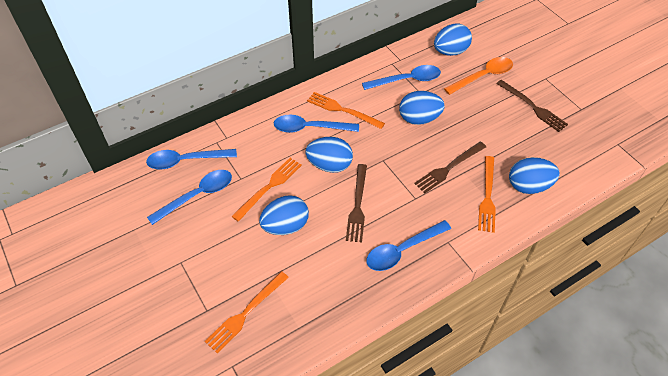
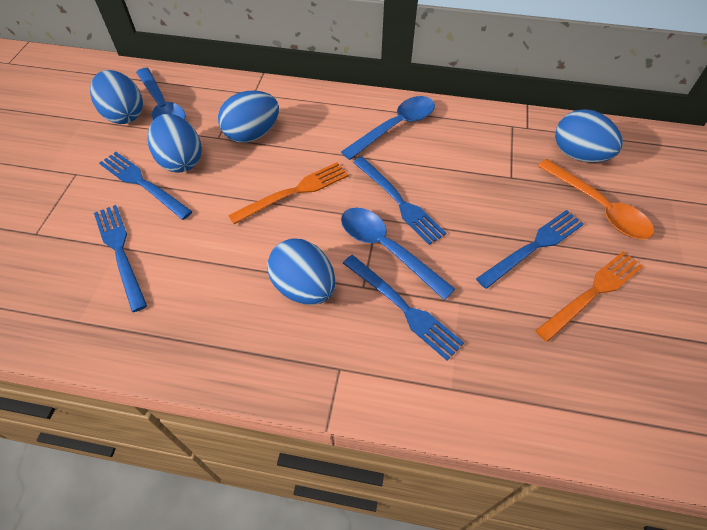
blue fork: none = 0 -> [94,205,147,312] [99,152,193,220] [343,255,464,360] [353,157,446,245] [476,210,584,289] = 5
blue spoon: [146,149,237,169] [147,170,232,225] [274,115,359,133] [362,65,441,90] [366,220,451,271] = 5 -> [136,68,185,120] [341,96,435,160] [341,208,455,300] = 3
brown fork: [346,164,367,243] [414,142,486,193] [496,80,568,132] = 3 -> none = 0
orange fork: [205,271,289,353] [231,158,302,222] [307,92,385,129] [478,156,496,233] = 4 -> [228,162,348,224] [535,251,643,342] = 2

